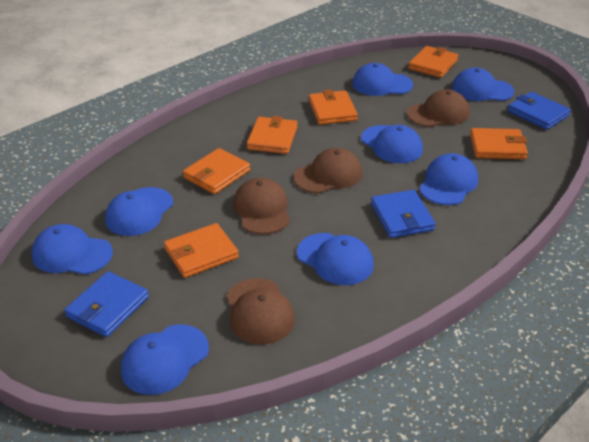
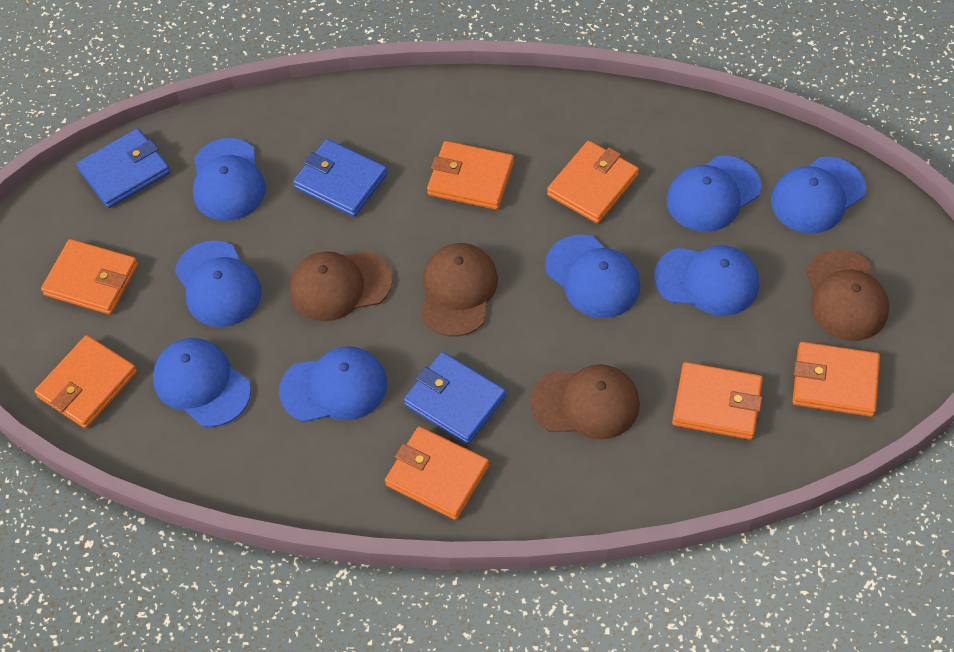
orange wallet: [164,223,239,278] [183,148,250,194] [247,116,297,154] [309,90,358,125] [408,46,458,78] [470,128,528,159] = 6 -> [35,335,137,429] [41,239,138,315] [385,426,489,520] [427,141,514,210] [547,141,639,223] [672,362,763,440] [792,342,880,417] = 7

